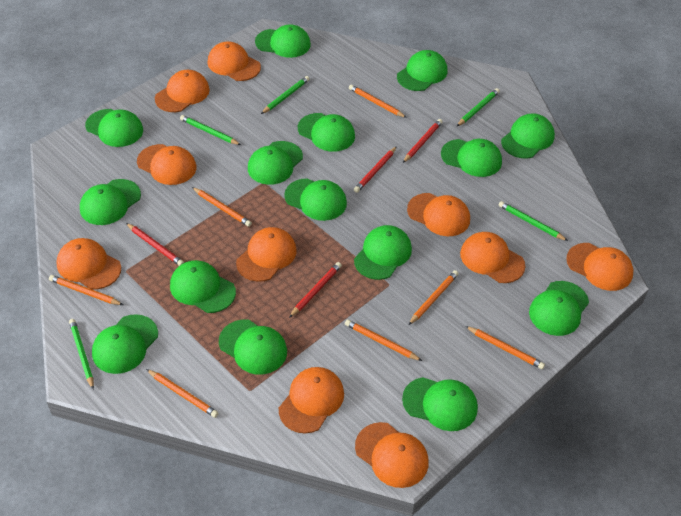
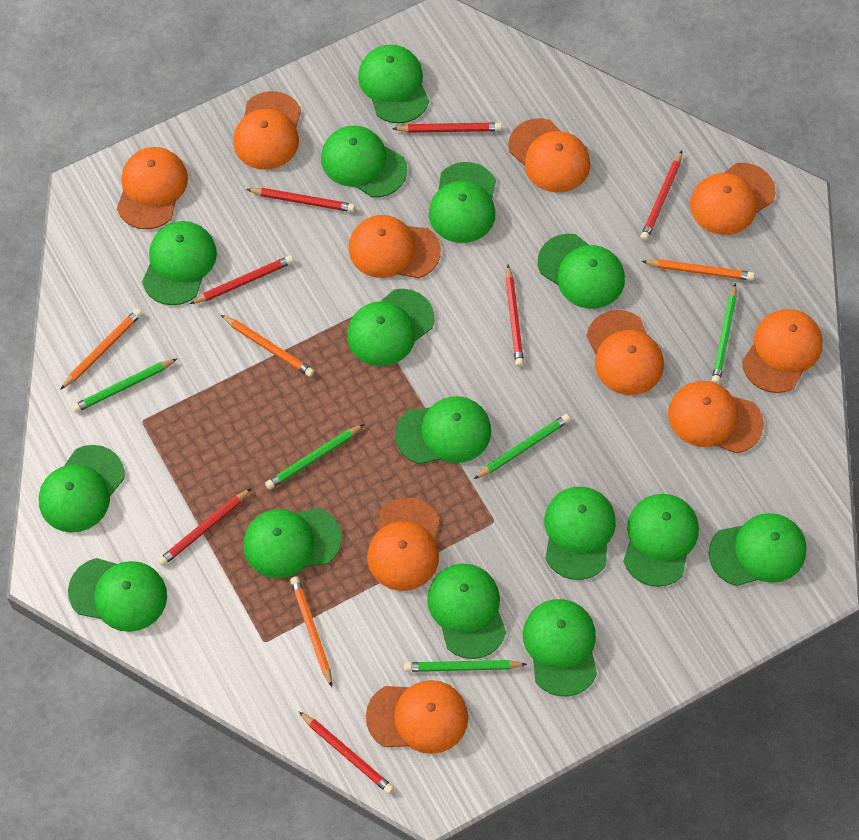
orange pencil: [49,275,123,305] [146,369,219,418] [192,187,252,227] [345,319,422,361] [349,85,407,118] [409,270,459,325] [465,326,545,369] = 7 -> [60,309,142,390] [221,315,314,377] [290,577,332,687] [641,259,754,281] = 4
red pencil: [126,223,184,266] [289,262,342,318] [354,146,397,193] [403,119,442,163] = 4 -> [158,488,252,566] [190,255,294,304] [246,188,355,212] [299,711,394,794] [392,123,502,133] [506,265,524,367] [640,151,682,241] = 7

